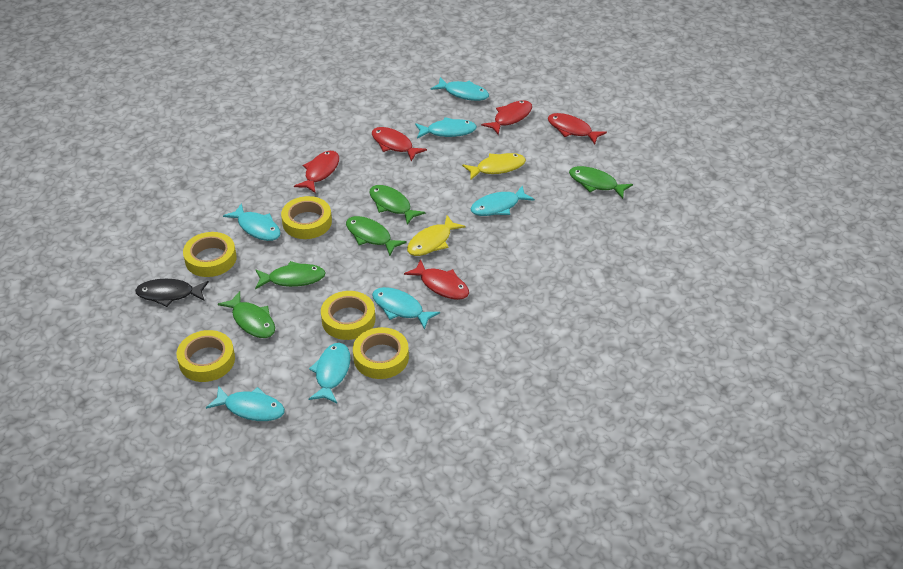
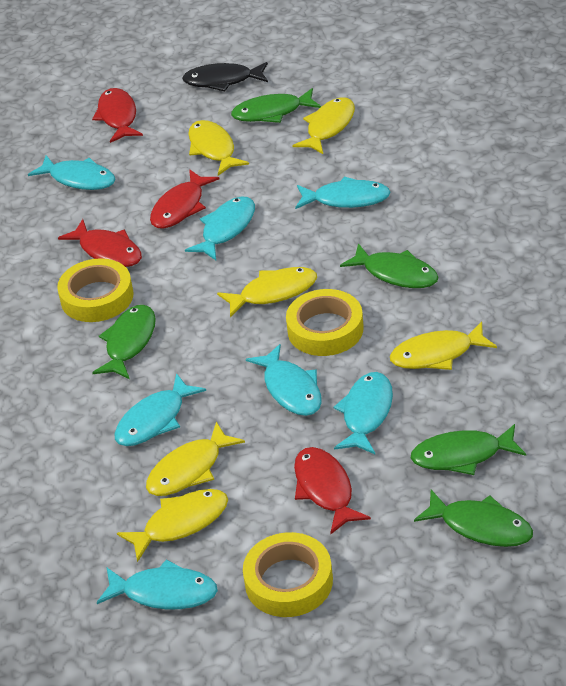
red fish: [294,151,339,193] [372,127,427,161] [404,259,469,300] [481,100,532,135] [548,113,607,144] = 5 -> [58,219,142,267] [92,88,143,143] [150,169,219,229] [294,447,371,534] = 4
yellow fish: [407,215,465,256] [462,153,526,180] = 2 -> [117,489,228,562] [146,422,245,496] [188,120,249,175] [217,267,317,317] [292,97,355,154] [390,321,497,370] = 6
yellow tape: [177,330,235,382] [183,232,237,277] [281,196,332,239] [321,291,375,340] [353,327,409,379] = 5 -> [57,258,134,322] [243,532,333,617] [286,289,364,356] = 3

